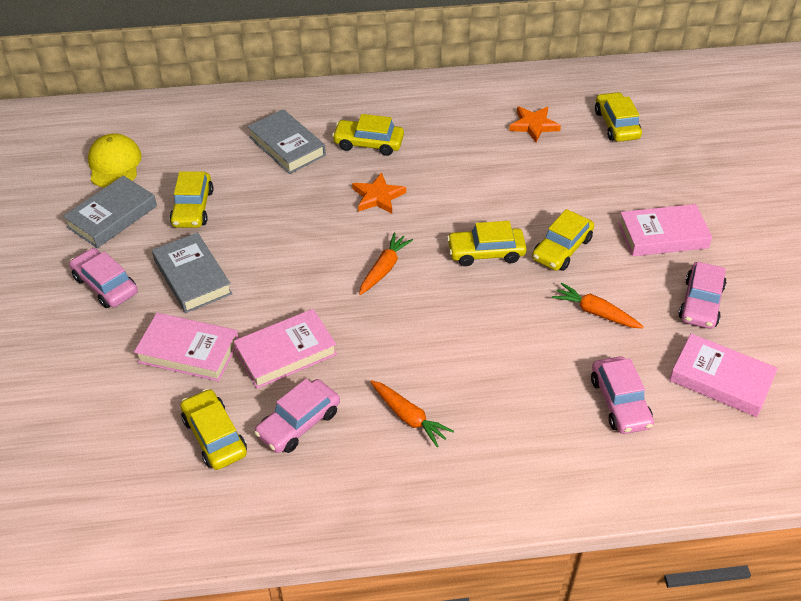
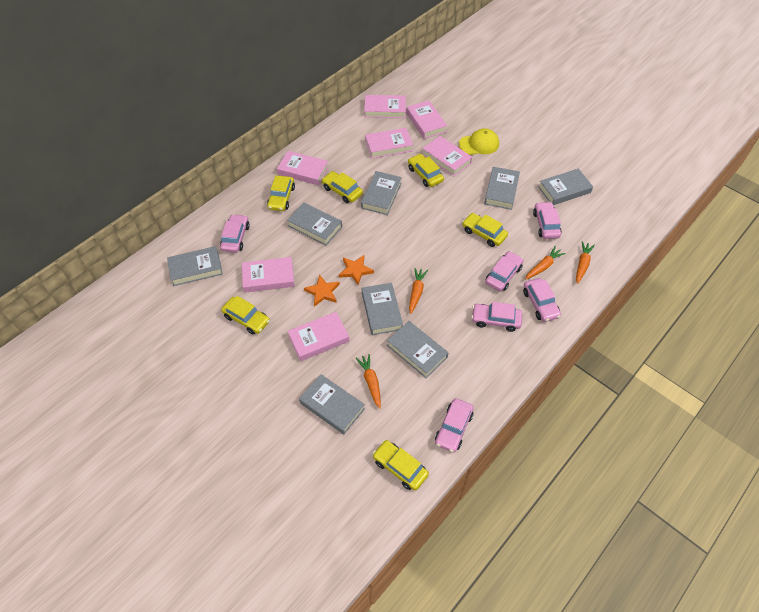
grey book: [63,175,157,248] [152,232,232,313] [247,109,326,174] = 3 -> [167,246,223,286] [287,202,342,245] [299,374,365,435] [361,171,402,215] [362,283,403,335] [387,321,449,378] [484,167,520,210] [538,169,593,205] = 8
orange carrot: [359,232,413,295] [370,380,454,447] [552,283,644,328] = 3 -> [356,354,381,409] [409,268,428,314] [525,246,566,280] [576,241,595,284] = 4
pink book: [134,313,239,381] [234,309,337,389] [618,204,712,256] [669,333,778,417] = 4 -> [242,257,294,293] [277,151,329,185] [288,312,349,361] [364,95,406,118] [365,128,413,159] [406,100,447,139] [422,136,472,176] = 7
pink car: [69,248,138,308] [254,379,340,453] [591,356,654,434] [678,262,727,329] = 4 -> [220,214,250,253] [435,398,474,453] [471,302,522,332] [485,251,524,291] [523,278,561,322] [533,202,562,239] = 6

